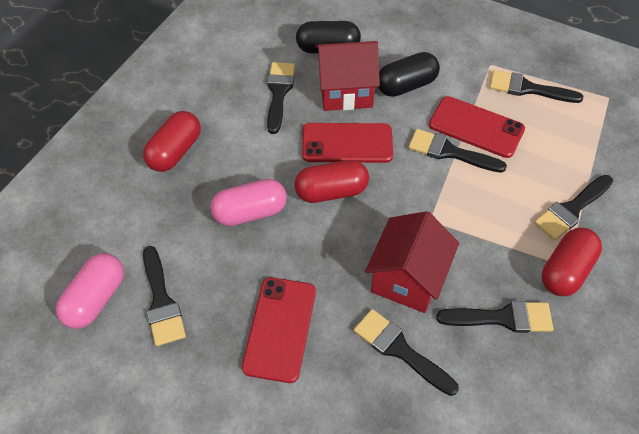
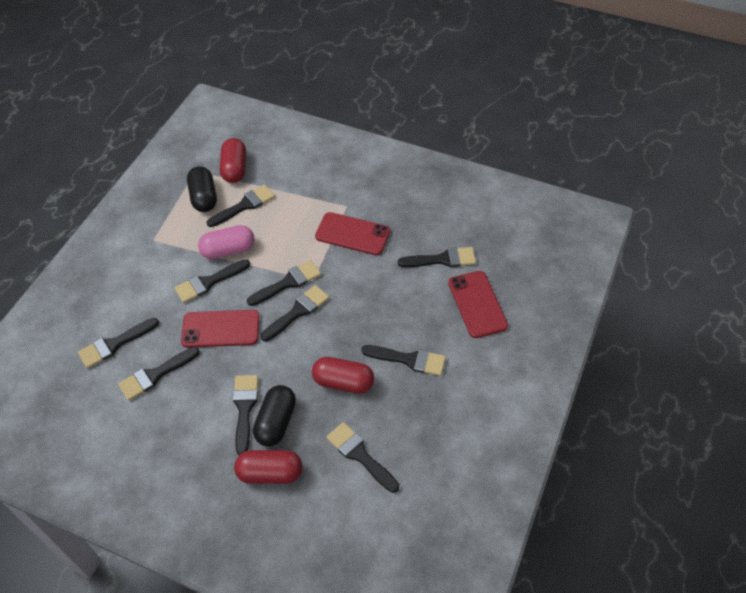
black brush: [143,246,186,346] [267,62,295,134] [354,309,459,396] [408,129,507,173] [436,301,553,333] [489,70,583,103] [534,175,613,240] = 7 -> [78,318,159,368] [118,347,200,401] [175,259,250,303] [207,185,275,227] [233,375,258,455] [247,260,321,306] [261,285,329,341] [326,422,399,493] [361,345,446,376] [398,247,476,267] = 10
pink capsule: [56,253,124,329] [210,179,287,226] = 2 -> [198,225,255,259] = 1
red house: [316,41,380,111] [365,211,459,313] = 2 -> none = 0

